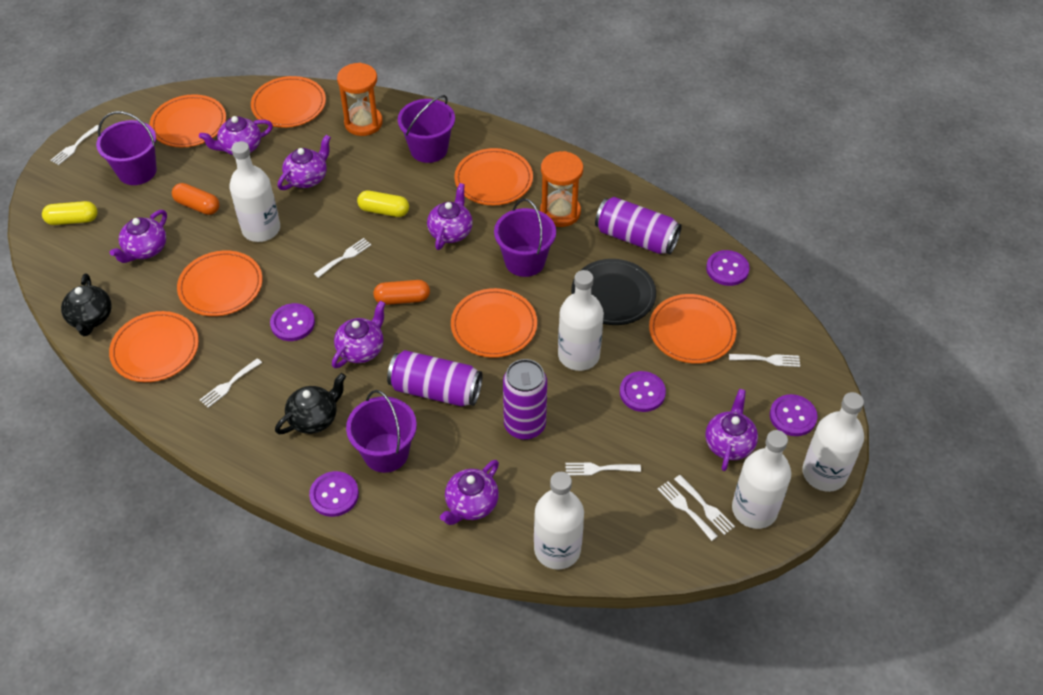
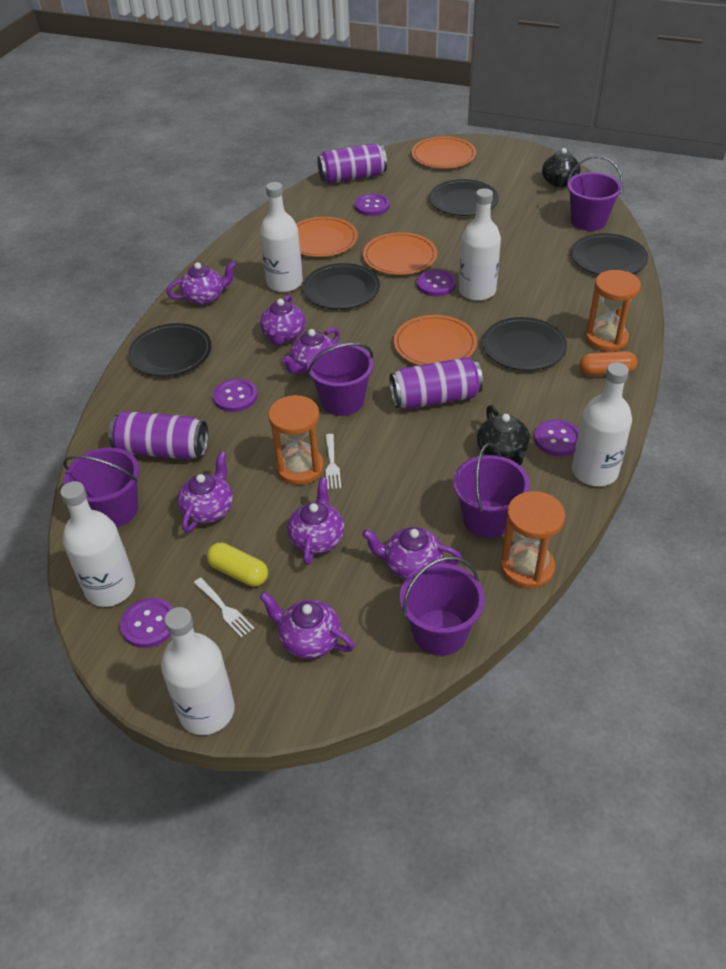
black plate: [571,259,656,325] = 1 -> [128,323,212,377] [303,263,380,309] [429,179,499,216] [482,317,567,371] [571,233,648,275] = 5
orange capsule: [172,183,220,215] [373,280,430,305] = 2 -> [579,351,637,376] = 1
orange hourglass: [337,63,383,136] [540,151,583,227] = 2 -> [268,395,324,485] [501,491,565,589] [585,270,641,352] = 3
orange plate: [109,311,199,382] [149,94,226,147] [177,250,263,316] [251,76,326,128] [451,288,537,358] [454,148,533,205] [649,294,737,364] = 7 -> [296,217,358,257] [363,232,437,275] [394,315,477,365] [412,136,476,169] = 4
purple bucket: [96,111,157,185] [346,390,417,473] [398,95,455,163] [494,199,556,277] = 4 -> [63,448,139,527] [307,343,374,416] [400,556,485,656] [453,443,530,538] [567,156,623,231] = 5
white fork: [50,125,99,165] [200,358,262,408] [314,238,371,278] [565,462,641,475] [658,481,718,541] [674,475,735,535] [729,354,800,367] = 7 -> [194,578,254,638] [325,434,341,490] = 2
yellow capsule: [42,201,98,225] [357,191,409,217] = 2 -> [207,543,268,587] = 1

